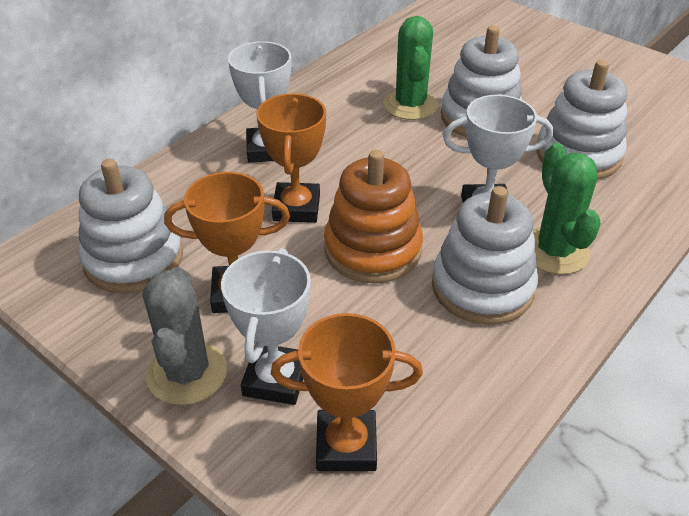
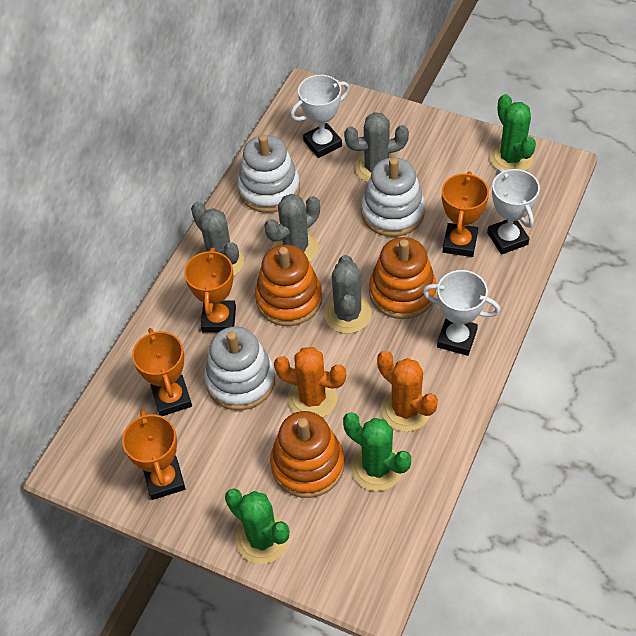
green cactus: [383,16,438,120] [532,143,601,275] = 2 -> [225,489,289,564] [343,413,411,491] [490,94,536,171] = 3
grey cactus: [143,267,227,405] = 1 -> [191,202,244,276] [264,194,320,262] [324,255,372,334] [344,112,409,183] = 4
orange cactus: none = 0 -> [274,347,346,418] [377,351,438,432] = 2
orange stacking toy: [324,150,423,284] = 1 -> [255,245,322,326] [270,411,344,498] [369,237,436,319] = 3
orange trophy: [164,172,290,313] [256,93,326,223] [271,313,423,471] = 3 -> [122,409,186,500] [132,328,192,416] [184,248,236,333] [442,171,489,257] = 4
white stacking toy: [78,159,183,294] [432,186,538,325] [441,25,522,137] [536,60,627,180] = 4 -> [204,326,275,411] [237,134,300,213] [361,158,425,237] = 3

